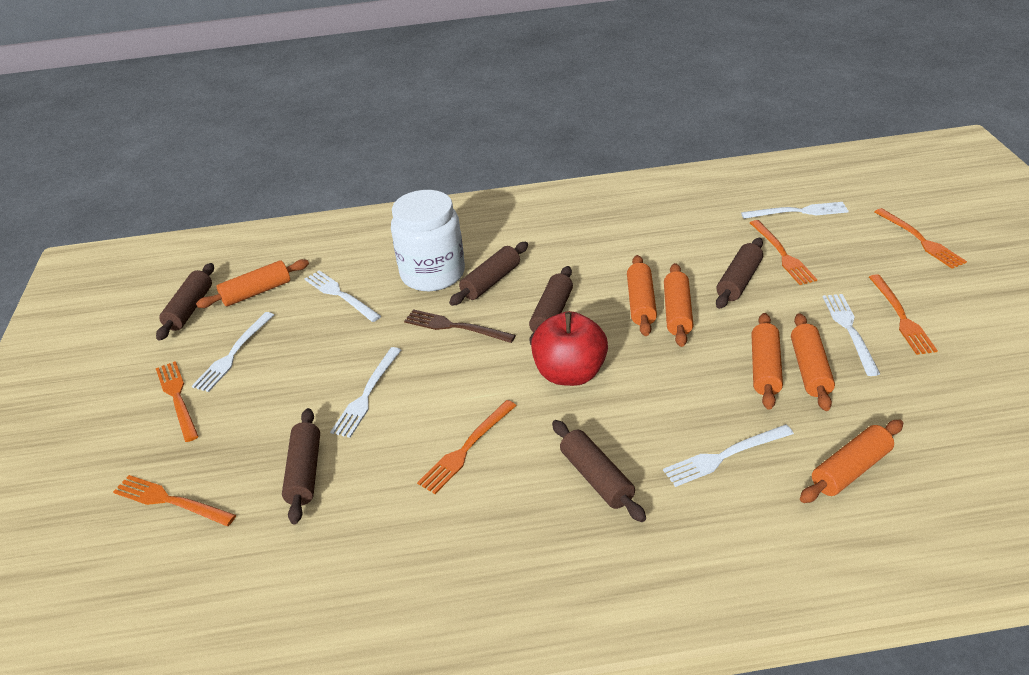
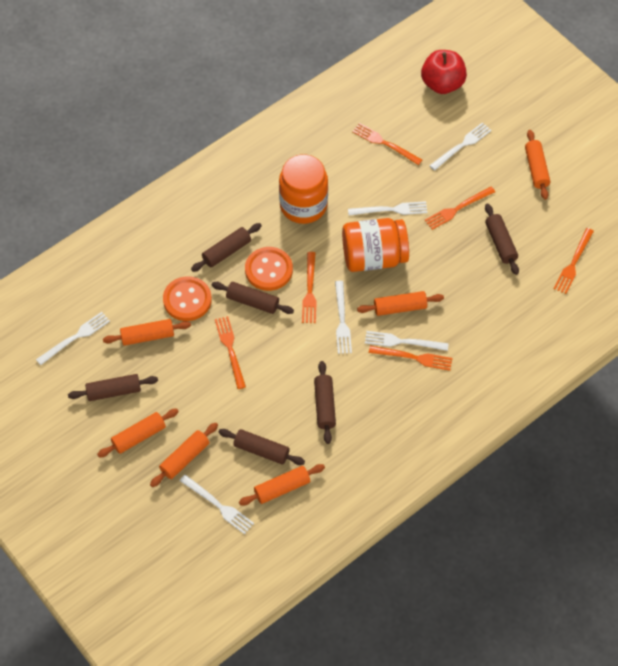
brown fork: [404,309,516,343] = 1 -> none = 0
orange button: none = 0 -> [163,276,212,321] [245,247,293,291] = 2
orange jar: none = 0 -> [279,154,328,224] [342,218,409,272] = 2
white jar: [391,190,465,291] = 1 -> none = 0

